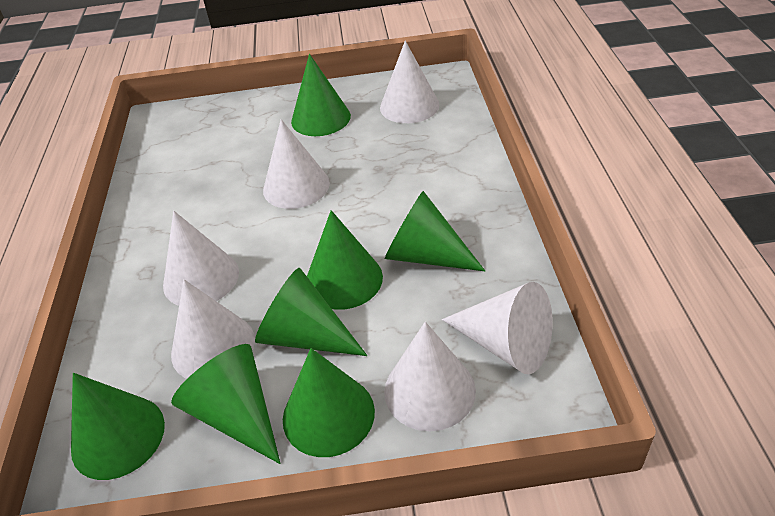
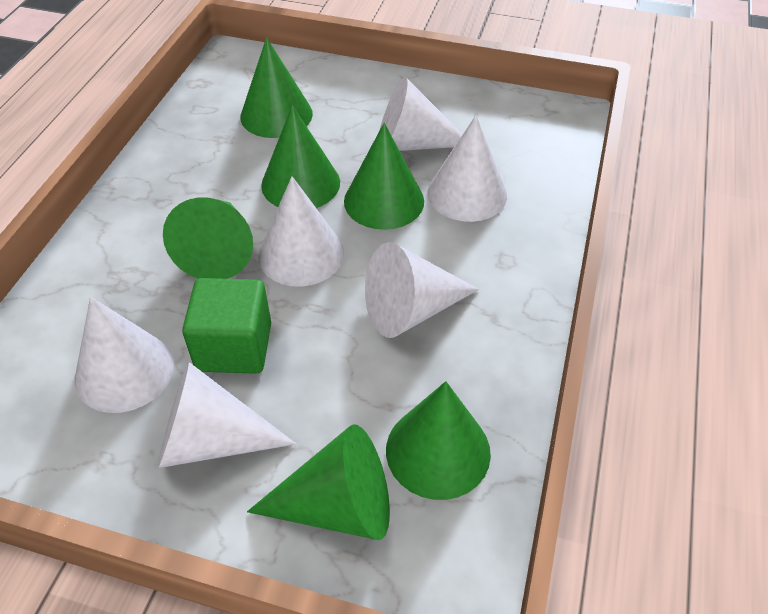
green cone: [71,373,165,480] [171,344,281,464] [255,268,368,356] [283,348,375,457] [291,54,351,136] [307,210,383,310] [385,191,485,271] = 7 -> [163,197,253,279] [240,38,313,138] [247,424,390,540] [261,105,340,208] [344,123,424,230] [386,381,491,500] = 6
green cube: none = 0 -> [182,278,271,374] = 1

